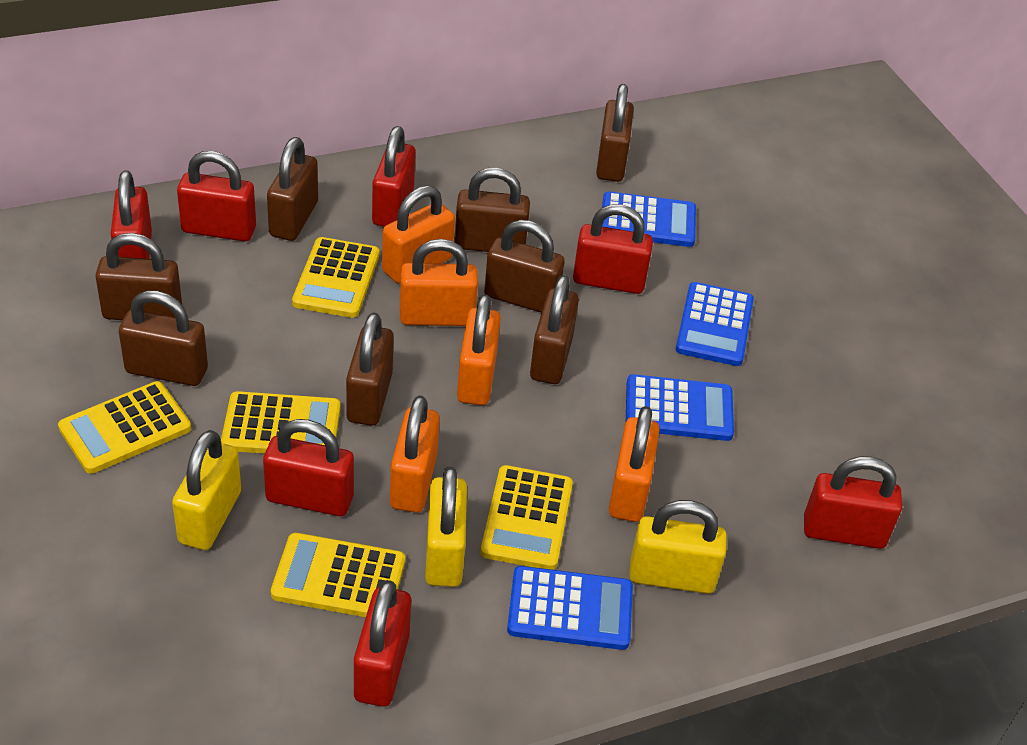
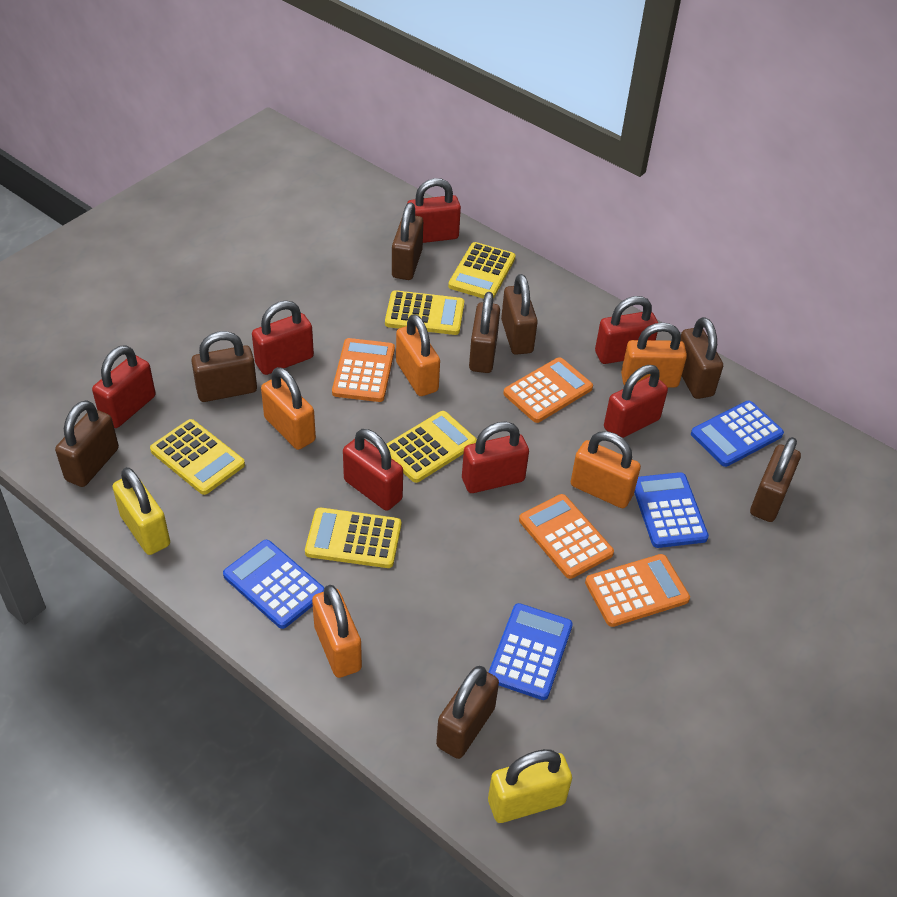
orange calculator: none = 0 -> [332,338,395,402] [503,357,593,423] [519,494,614,579] [585,554,690,627] = 4
yellow padlock: [172,430,241,550] [425,467,467,587] [629,500,727,594] = 3 -> [113,467,170,555] [488,749,572,823] = 2

